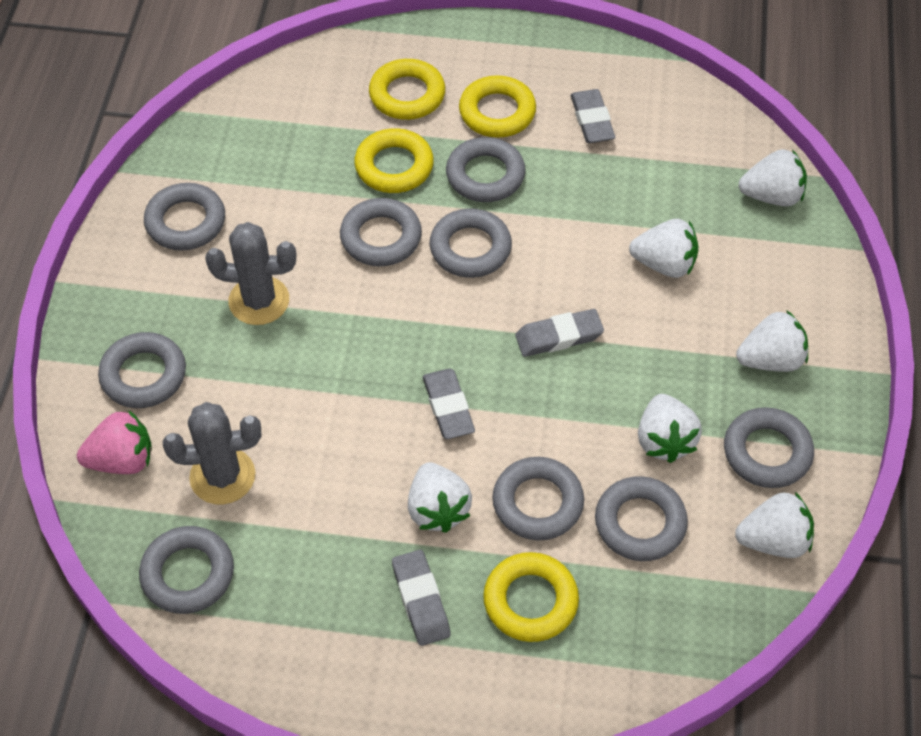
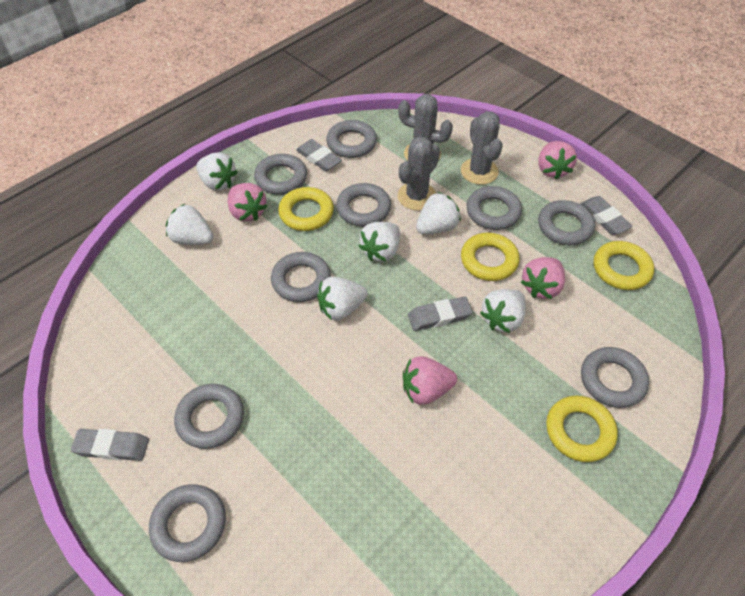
grey cactus: [163,402,261,504] [205,222,296,325] = 2 -> [398,94,453,161] [398,136,440,210] [461,111,503,185] = 3
pink strawberry: [77,410,152,474] = 1 -> [228,183,268,221] [403,356,457,405] [521,257,565,299] [538,141,577,179] = 4

